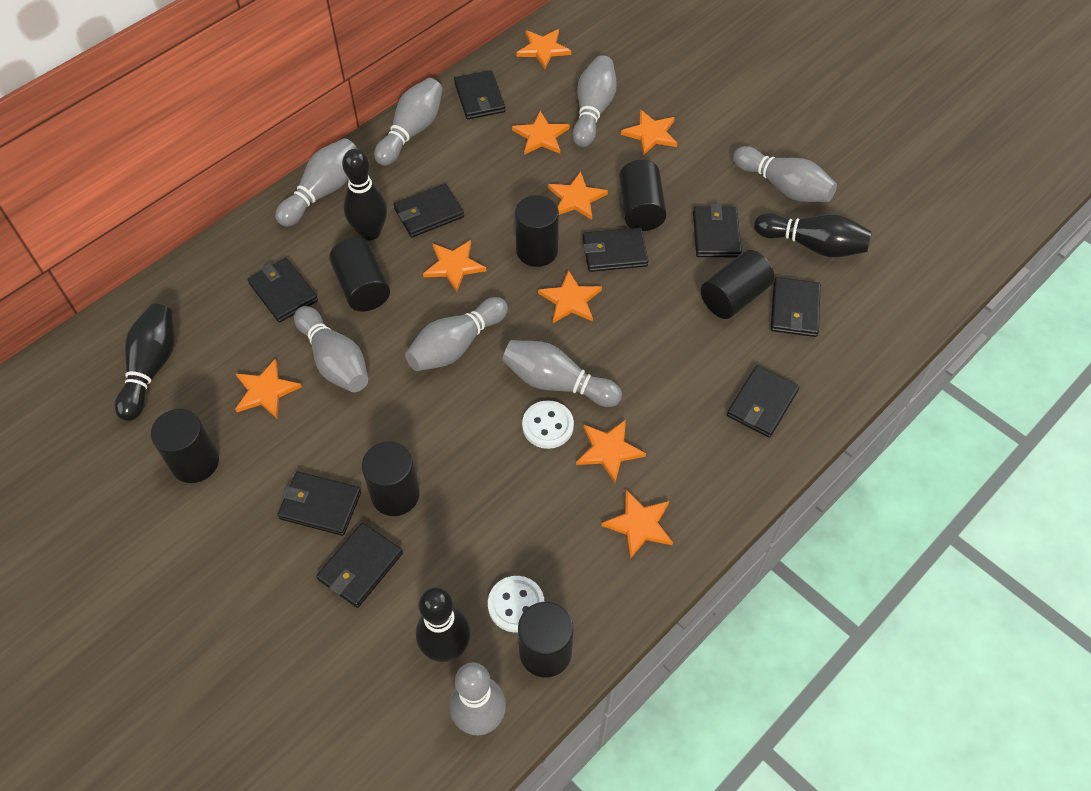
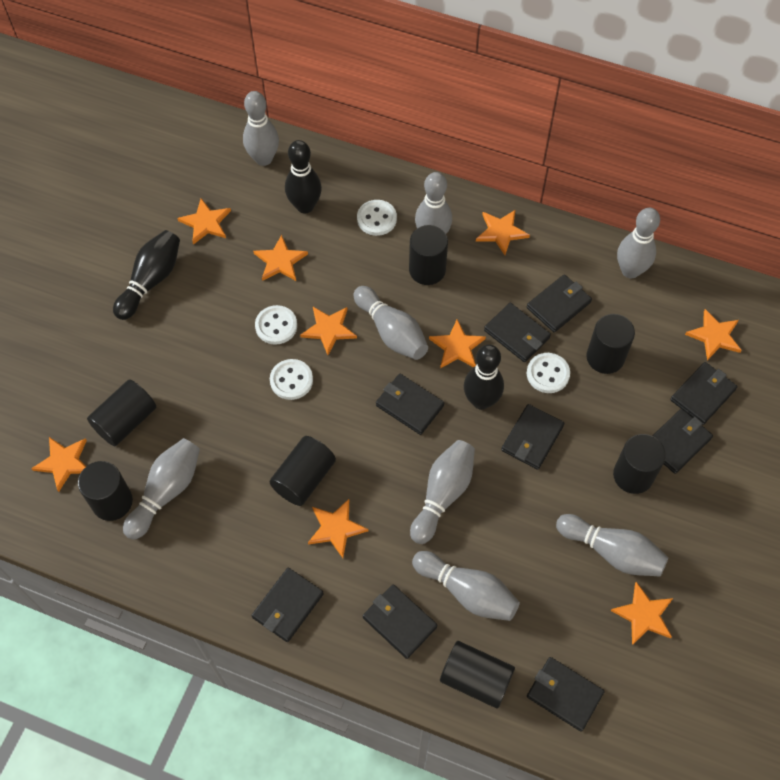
black bowling pin: [115,304,175,421] [342,149,387,240] [416,587,470,662] [754,213,872,257] = 4 -> [113,230,180,320] [285,140,322,213] [464,344,504,410] = 3
white button: [488,576,544,633] [522,400,574,449] = 2 -> [255,305,297,345] [270,359,313,400] [357,200,397,236] [527,353,570,393] = 4

